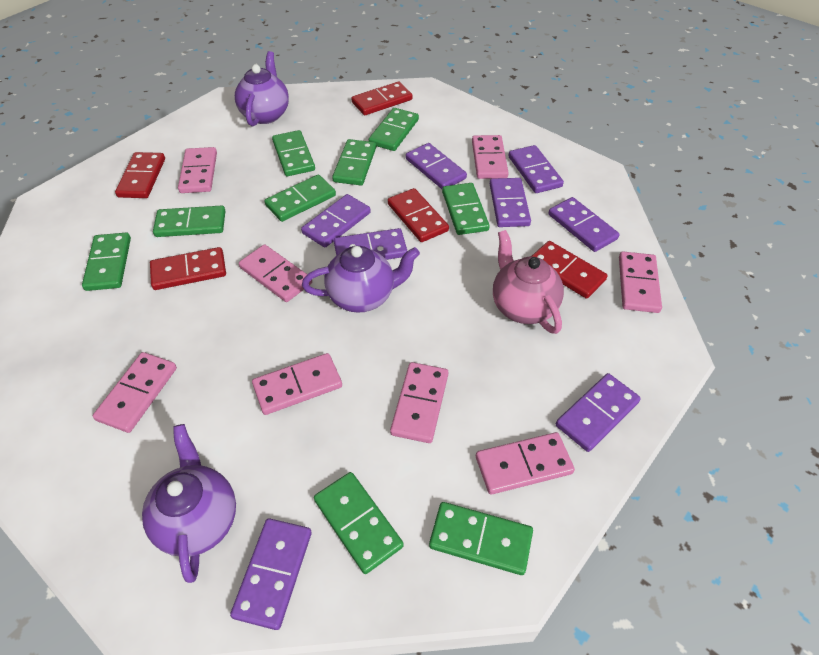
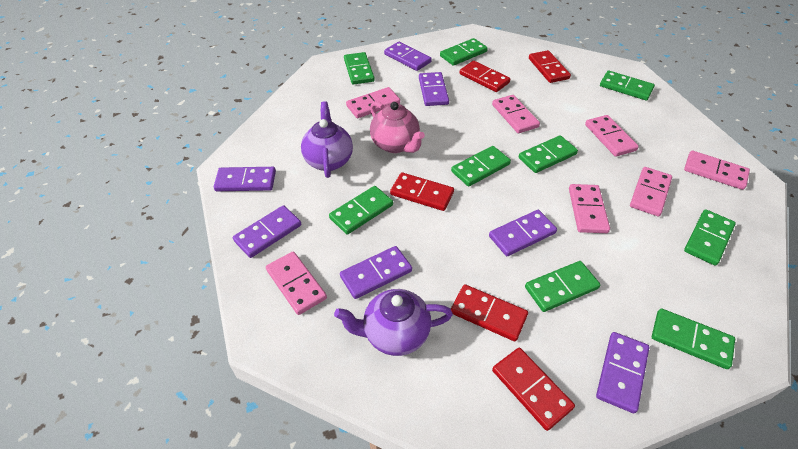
pink domino: [93,352,177,433] [178,147,217,193] [239,244,312,302] [252,353,342,415] [390,362,448,443] [472,135,509,179] [476,432,575,495] [619,252,662,313] = 8 -> [266,251,327,315] [346,87,400,118] [492,95,540,133] [569,184,610,233] [585,115,639,157] [630,167,672,217] [684,151,750,190] = 7
purple domino: [230,518,312,630] [301,194,371,248] [334,228,407,260] [406,143,467,189] [490,178,531,227] [508,145,564,193] [548,197,619,252] [556,373,641,452] = 8 -> [214,167,276,191] [233,205,301,258] [340,246,412,299] [384,42,432,71] [419,72,449,106] [489,210,557,256] [596,332,649,413] = 7
purple teapot: [142,424,236,583] [235,51,289,126] [302,246,420,313] = 3 -> [301,101,353,178] [334,289,453,356] = 2

